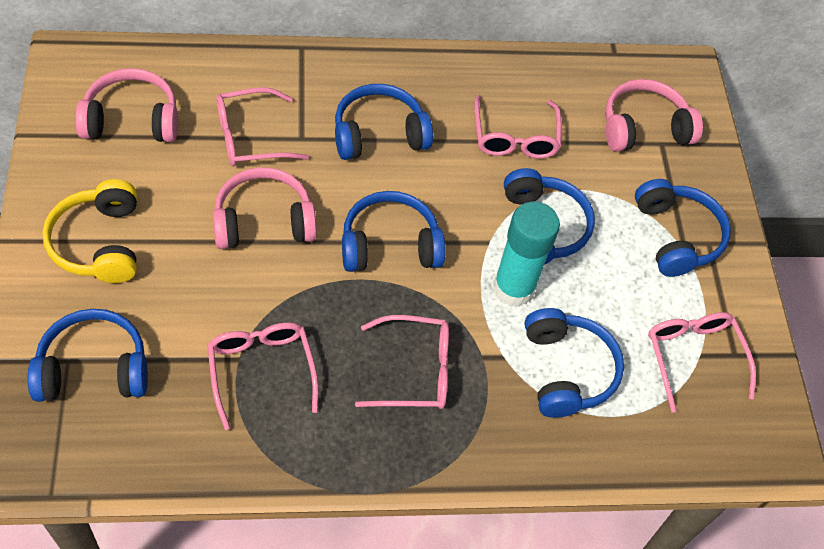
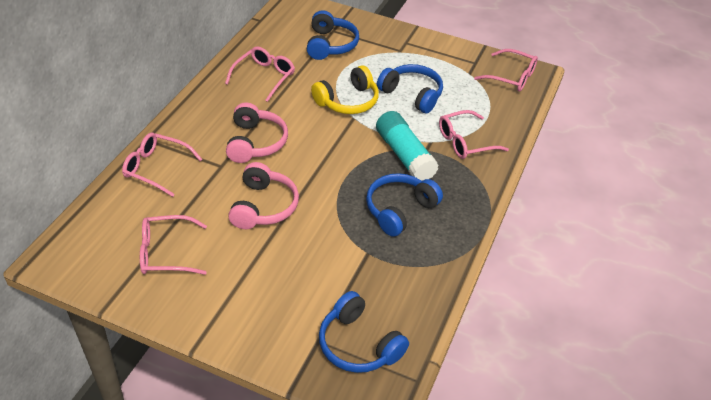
blue headphones: [28,309,148,402] [335,84,433,160] [342,191,445,272] [504,168,595,265] [525,308,624,418] [635,179,731,277] = 6 -> [307,10,359,60] [319,291,409,373] [366,173,443,237] [377,64,443,113] = 4
pink headphones: [75,68,178,142] [213,167,317,249] [605,79,703,152] = 3 -> [226,102,288,163] [228,162,299,229] = 2

